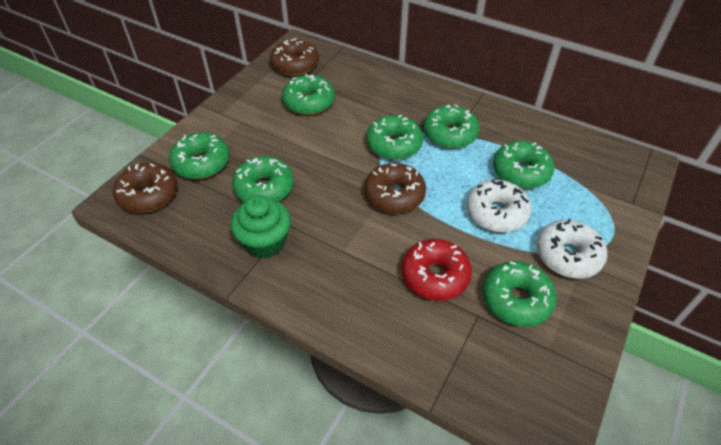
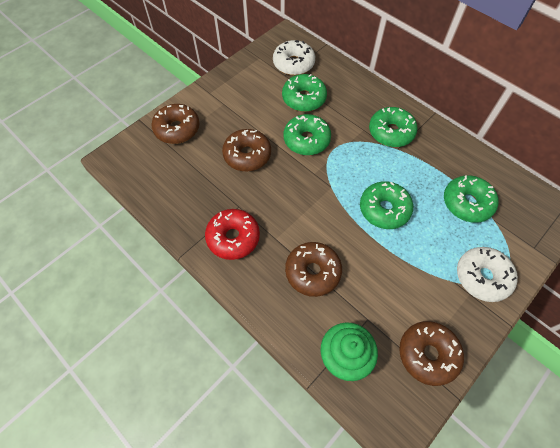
brown donut: [113,163,178,213] [270,38,319,76] [364,163,426,214] = 3 -> [151,104,200,144] [222,129,271,171] [285,242,342,297] [399,321,464,386] = 4
green donut: [169,133,229,179] [232,156,294,202] [282,74,335,115] [366,115,423,160] [423,104,480,149] [483,261,557,327] [493,141,554,189] = 7 -> [282,74,327,112] [283,114,331,155] [360,181,413,229] [369,107,417,147] [444,175,499,223] = 5

